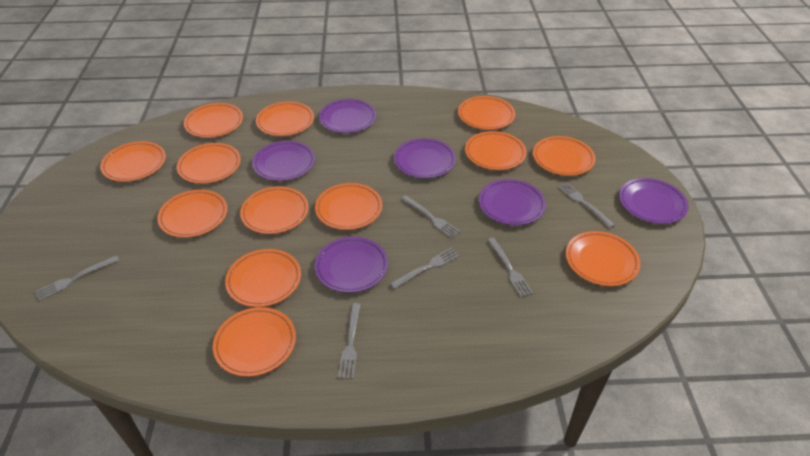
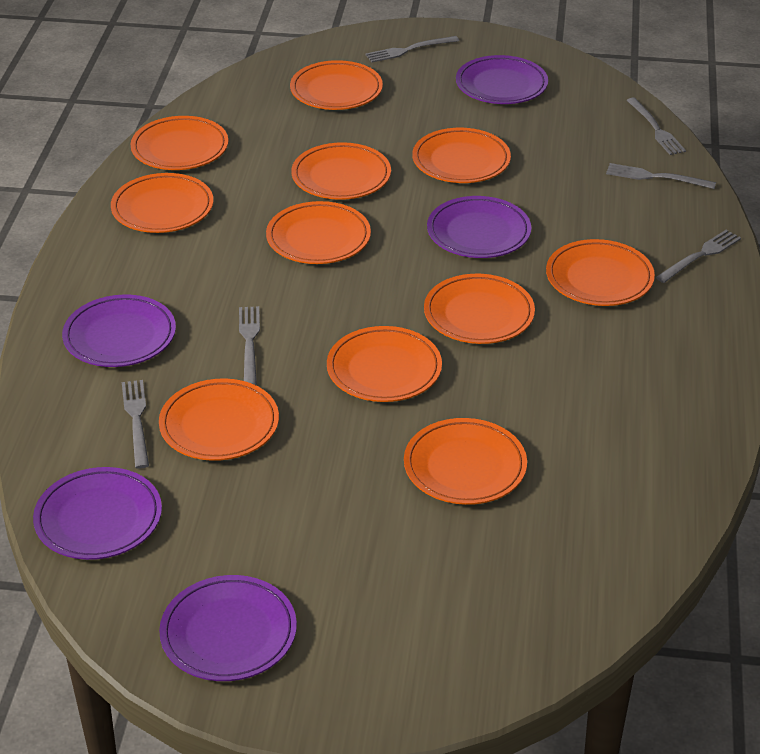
orange plate: [100,141,166,182] [157,190,228,238] [177,143,241,184] [184,103,243,138] [213,307,296,377] [225,249,301,307] [240,186,309,234] [256,101,314,136] [315,183,382,230] [458,96,515,130] [465,131,526,170] [533,136,596,176] [566,231,641,286] = 13 -> [111,173,213,233] [130,116,228,170] [159,379,279,461] [266,201,371,264] [290,60,383,110] [291,142,391,200] [327,326,442,402] [404,418,527,505] [412,128,511,183] [424,274,535,344] [546,239,655,306] = 11
purple plate: [252,141,315,181] [315,237,388,293] [319,99,376,133] [394,138,456,178] [479,179,546,225] [619,178,688,224] = 6 -> [33,467,162,560] [62,294,176,367] [159,575,297,681] [427,196,531,258] [456,55,548,104] = 5

